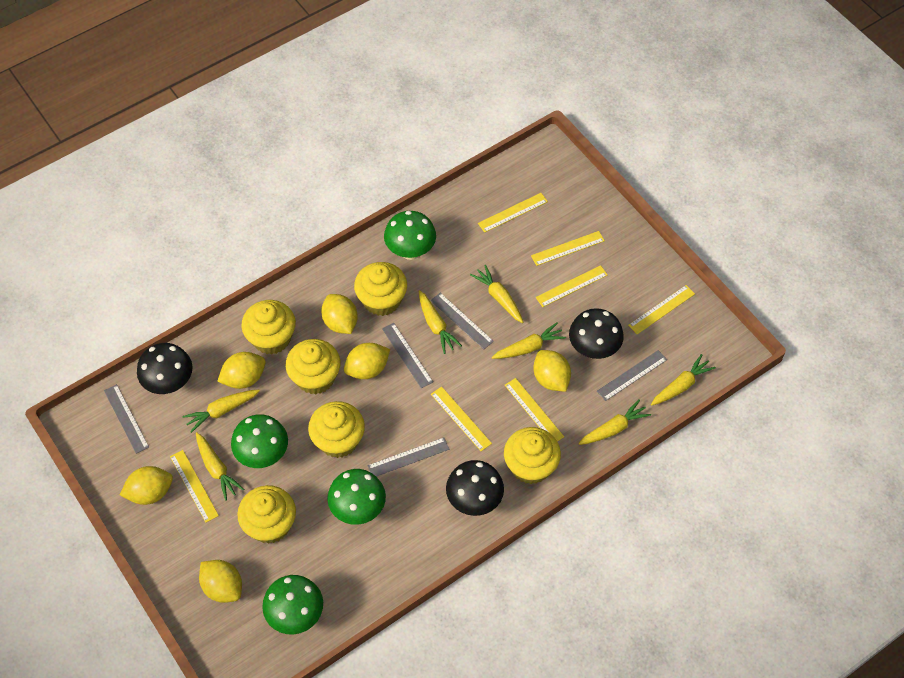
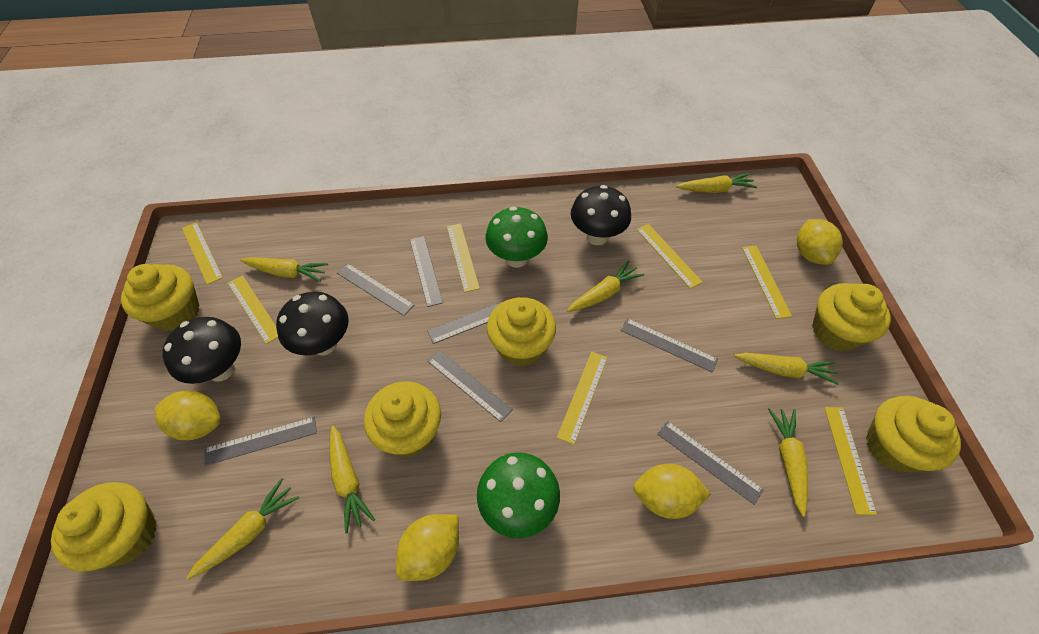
green mushroom: [231,414,288,468] [262,575,323,634] [327,469,386,525] [384,211,436,260] = 4 -> [477,452,560,538] [485,207,548,268] = 2
grey ruler: [104,384,149,454] [367,438,449,477] [382,323,433,388] [430,293,494,349] [597,350,667,401] = 5 -> [204,417,317,466] [337,263,414,316] [410,236,443,307] [427,297,514,344] [428,350,513,422] [620,318,718,372] [657,421,764,505] = 7
yellow lemon: [120,466,173,505] [199,560,242,603] [217,352,266,389] [321,294,358,334] [344,343,390,379] [533,350,571,392] = 6 -> [155,391,220,440] [396,514,459,581] [633,464,711,519] [797,219,843,265] = 4

